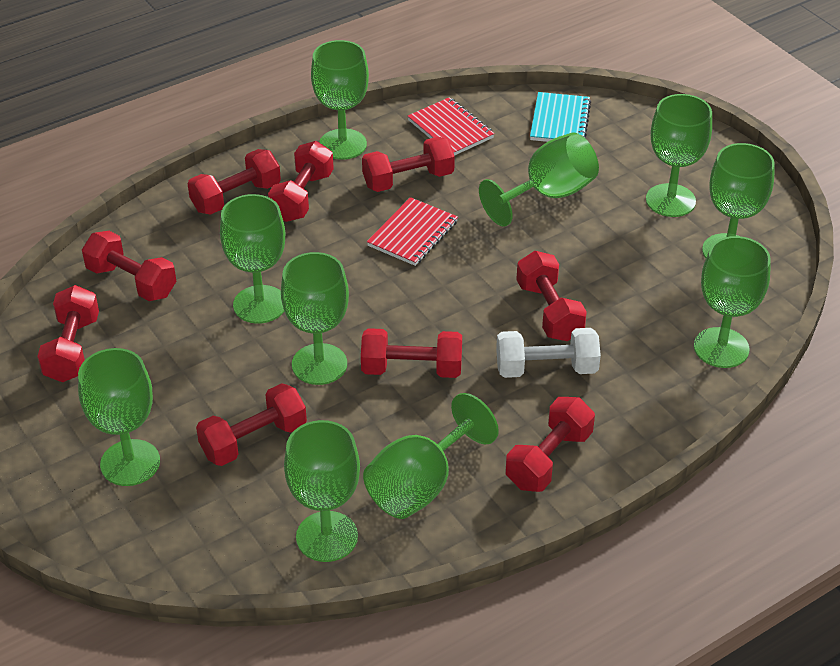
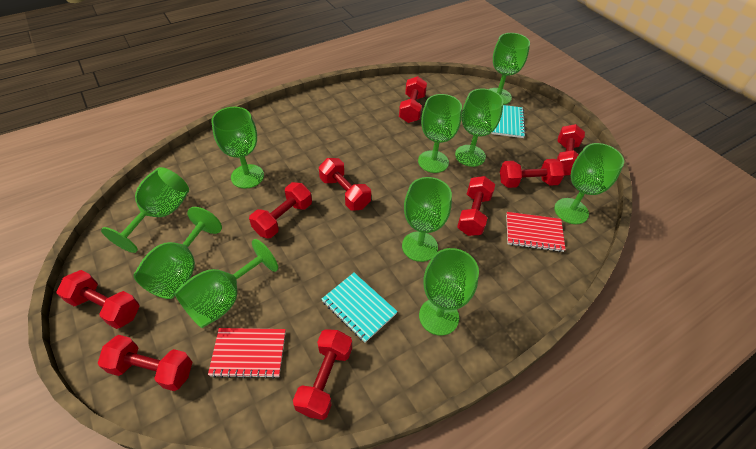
turquoise notebook: [530,92,591,142] = 1 -> [322,273,398,343] [491,105,526,138] = 2
white dumbbell: [496,328,601,378] = 1 -> none = 0

